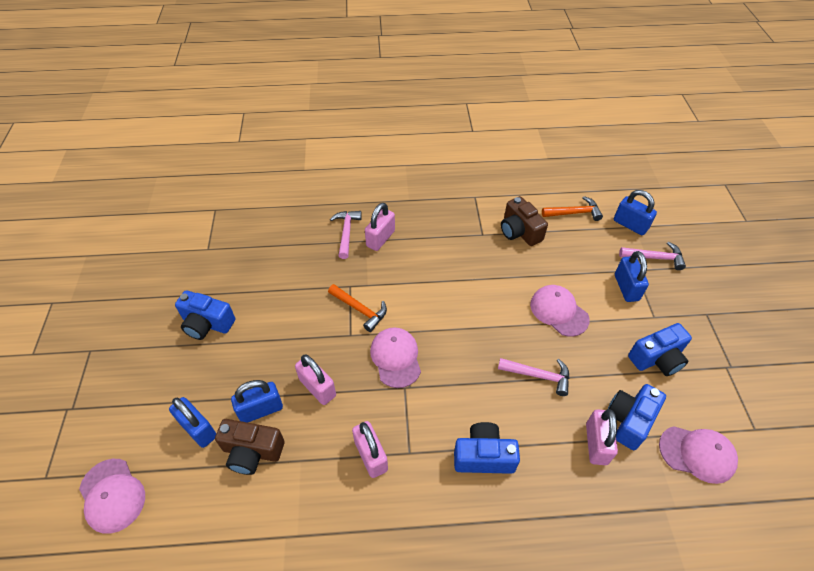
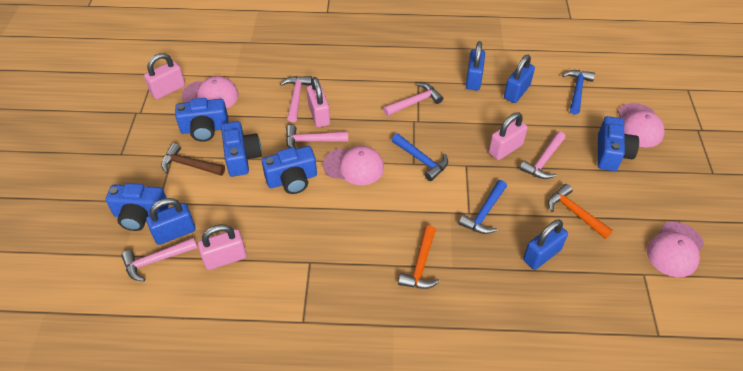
blue camera: [175,290,235,340] [454,422,520,474] [608,384,666,450] [628,323,692,376] = 4 -> [106,183,169,231] [175,98,228,142] [221,121,262,177] [262,146,317,194] [598,116,639,171] = 5
blue hammer: none = 0 -> [392,133,448,181] [458,180,507,234] [562,70,595,115] = 3
brown camera: [215,419,285,475] [501,196,548,246] = 2 -> none = 0
brown hammer: none = 0 -> [161,143,225,176] = 1
pink hammer: [330,211,362,259] [498,358,570,396] [619,242,686,270] = 3 -> [121,237,197,282] [280,76,312,122] [286,125,348,149] [383,83,443,116] [519,131,566,179] = 5

